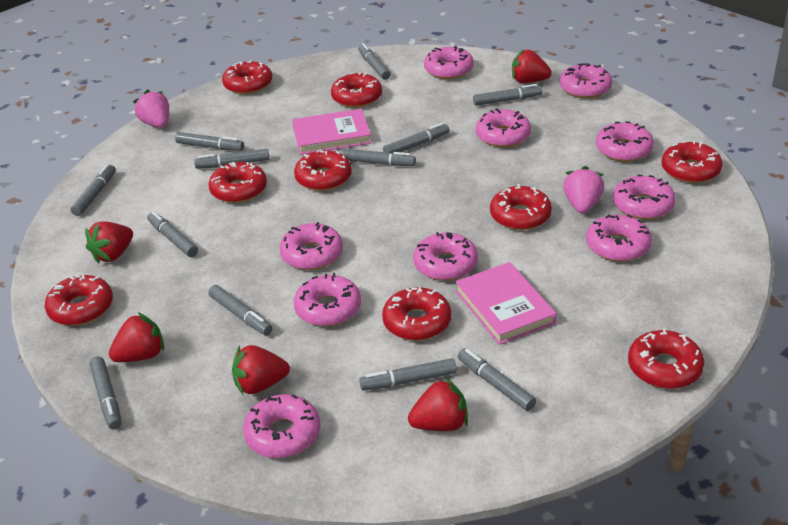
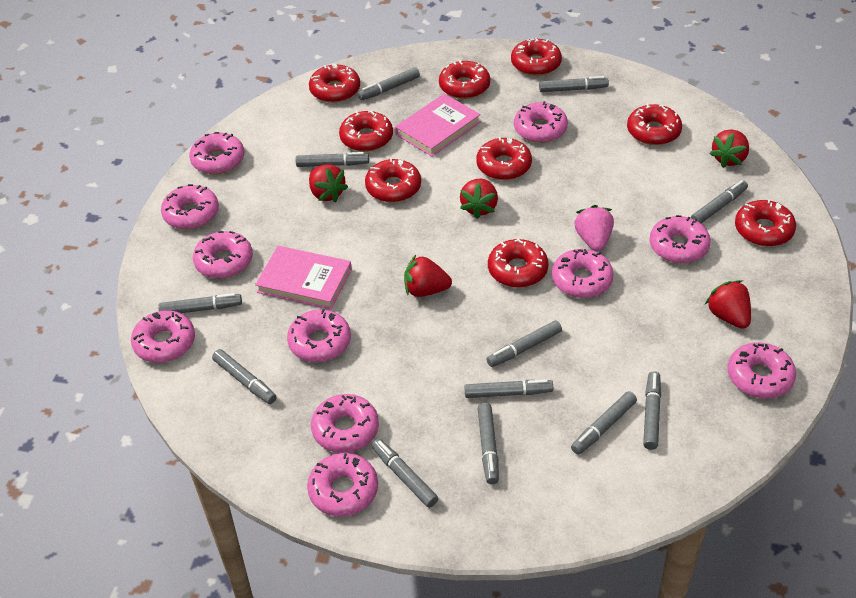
pink donut: [243,394,320,458] [279,222,343,270] [294,273,361,326] [413,232,478,281] [424,46,474,79] [476,108,531,147] [560,63,612,98] [586,214,652,262] [596,121,654,162] [613,174,676,219] = 10 -> [131,310,195,363] [161,184,219,229] [189,132,244,174] [193,231,253,279] [287,309,351,362] [307,453,378,516] [311,394,379,453] [514,101,568,143] [552,249,613,298] [649,215,711,263] [728,342,796,398] = 11
pink strawberry: [133,90,169,128] [563,166,604,213] = 2 -> [574,205,614,251] = 1

